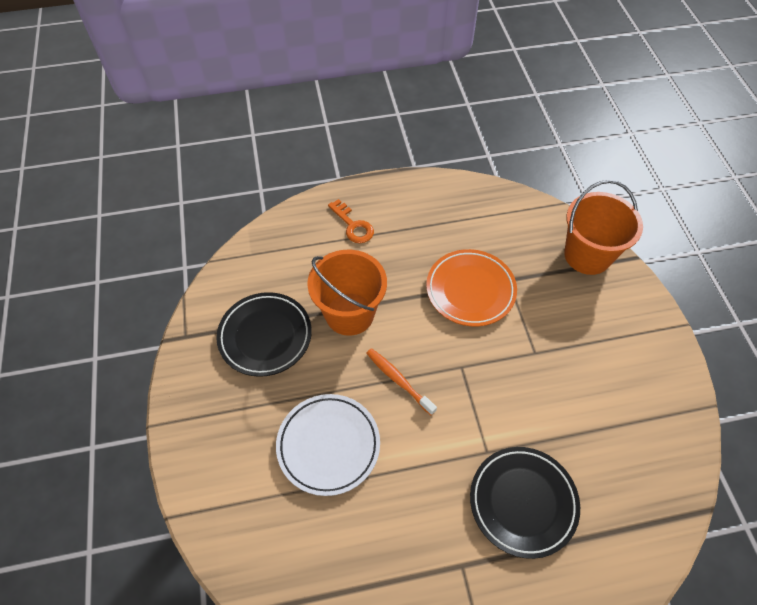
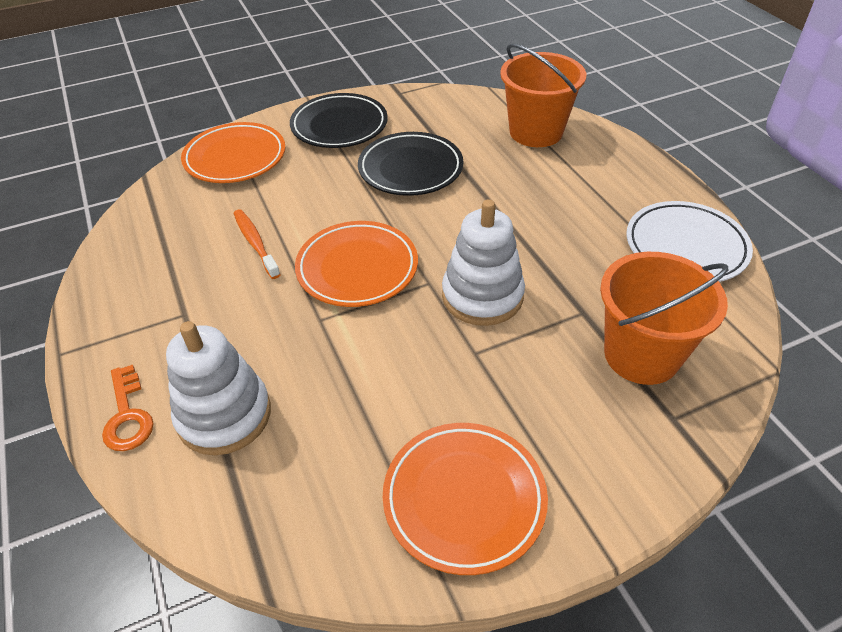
orange plate: [426,249,517,326] = 1 -> [181,122,285,183] [295,221,418,307] [383,423,548,575] = 3
white stacking toy: none = 0 -> [166,321,271,455] [442,199,525,326] = 2

